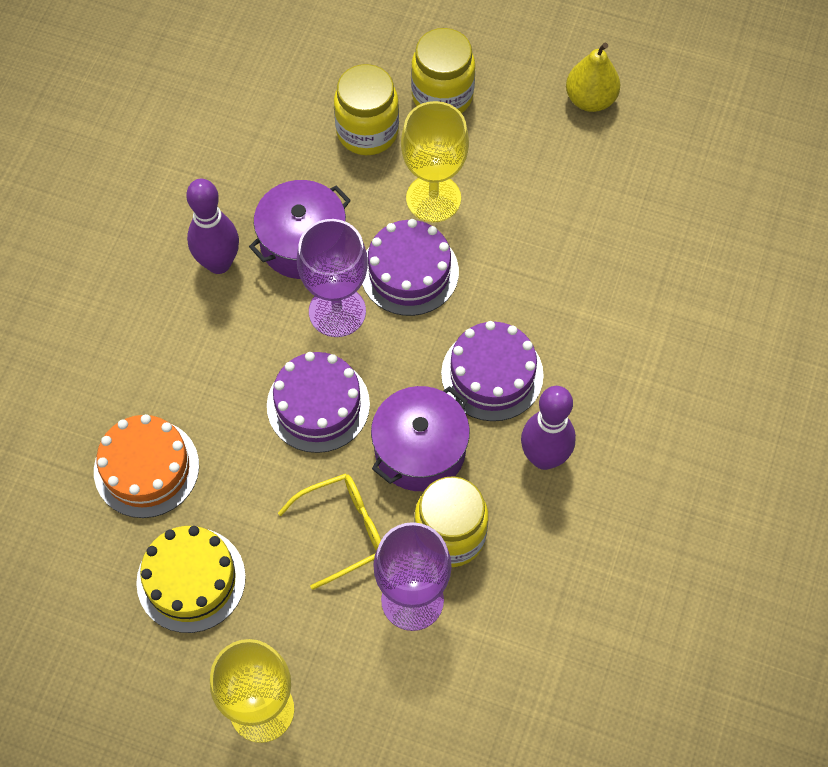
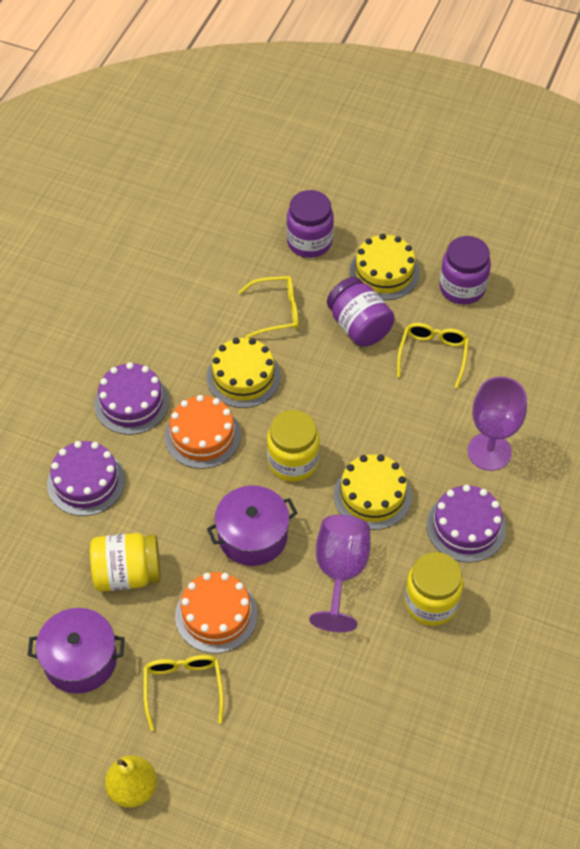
orange cake: [94,414,199,518] = 1 -> [165,395,241,469] [175,572,258,653] = 2
purple bowling pin: [186,179,239,274] [521,386,576,470] = 2 -> none = 0
purple jar: none = 0 -> [286,190,334,258] [327,277,395,347] [439,236,491,305] = 3
yellow cake: [136,526,246,633] = 1 -> [207,338,281,408] [334,454,412,530] [349,234,420,300] = 3
yellow glasses: [278,473,381,590] = 1 -> [143,655,224,731] [239,276,299,338] [397,323,469,388] = 3
yellow goblet: [210,639,294,743] [401,101,469,223] = 2 -> none = 0

